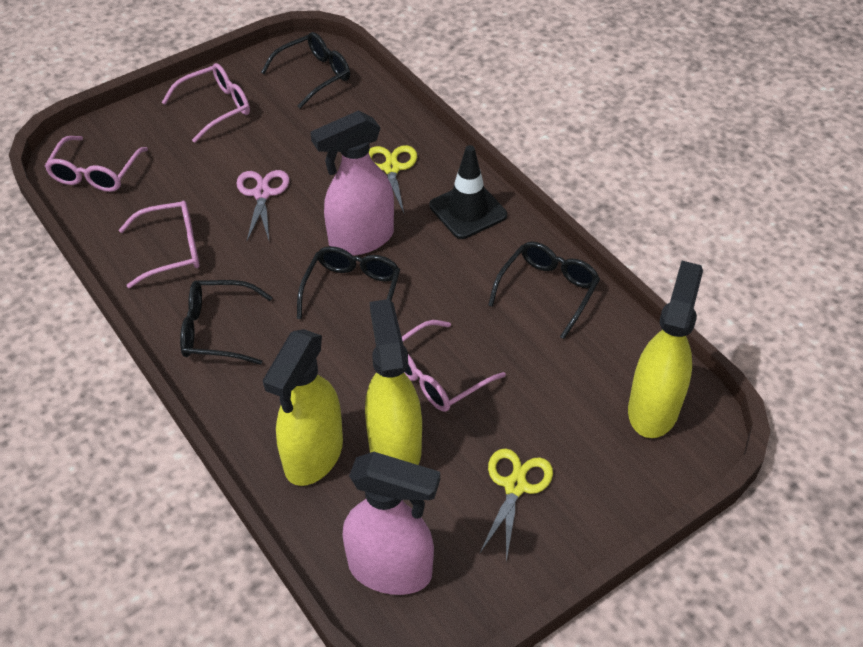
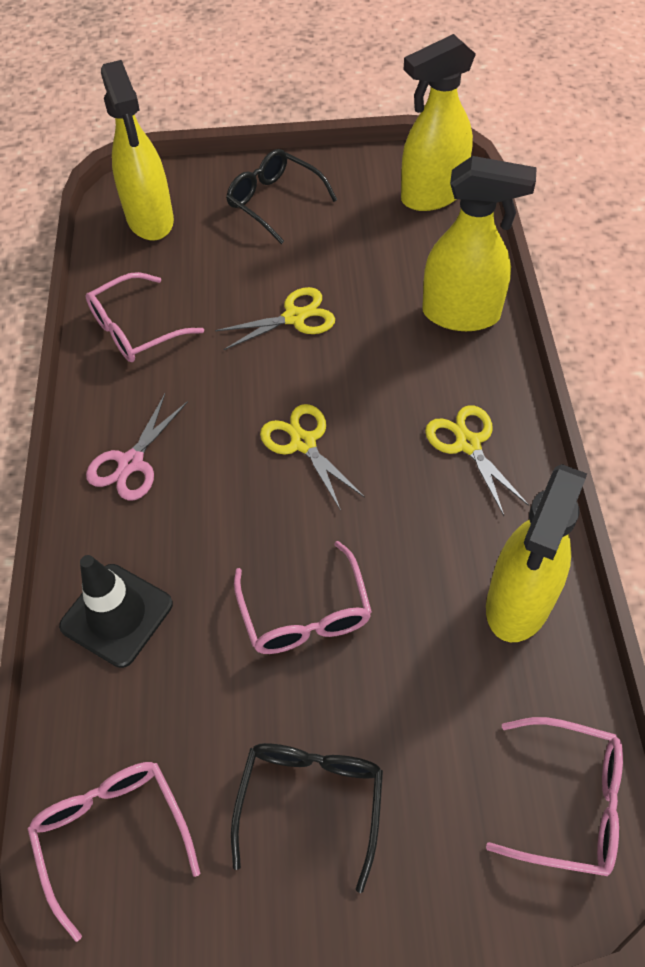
black glasses: [180,280,273,365] [261,32,350,109] [297,246,400,319] [488,242,600,339] = 4 -> [226,149,337,244] [231,743,383,893] = 2
pink spray bottle: [310,110,394,256] [343,452,440,595] = 2 -> none = 0
yellow scissors: [369,145,417,213] [479,448,553,562] = 2 -> [215,287,335,350] [260,404,365,511] [425,405,529,516] = 3
yellow spray bottle: [263,329,343,486] [365,299,422,465] [628,261,703,438] = 3 -> [101,60,174,241] [401,34,476,211] [422,156,537,331] [486,464,587,642] = 4

